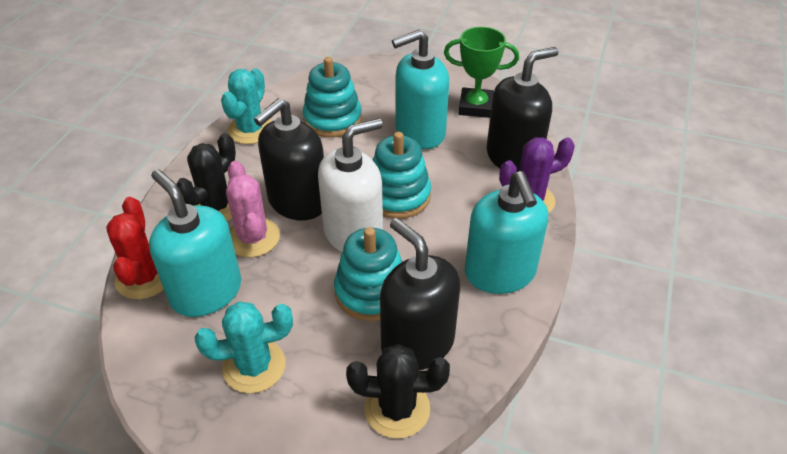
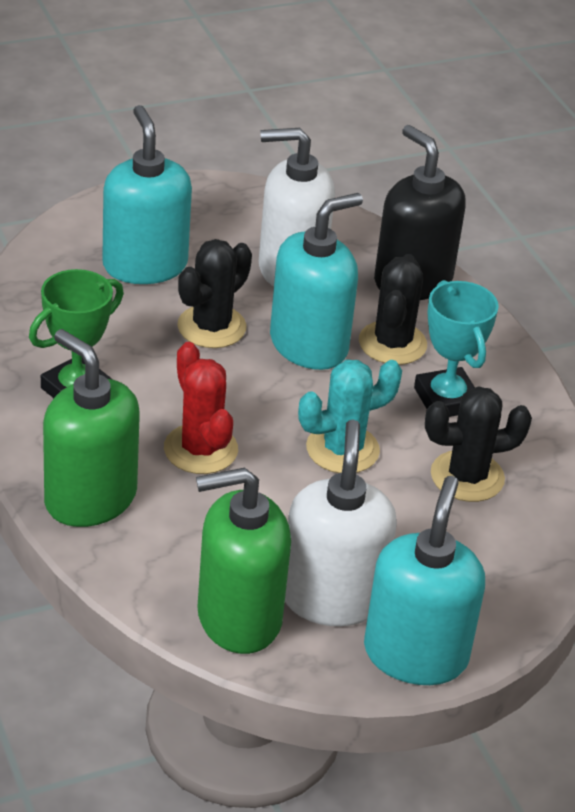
black cactus: [177,133,236,221] [346,344,450,439] = 2 -> [177,239,252,348] [359,254,427,365] [425,386,532,502] = 3
black soap dispenser: [254,98,324,220] [380,218,460,371] [487,47,559,172] = 3 -> [374,125,466,300] = 1
green soap dispenser: none = 0 -> [43,329,140,527] [196,468,291,654] = 2
pink cactus: [226,161,280,257] = 1 -> none = 0
purple cactus: [499,137,575,214] = 1 -> none = 0
turquoise cactus: [195,302,293,393] [221,68,272,144] = 2 -> [298,360,402,473] = 1
turquoise stacking toy: [303,57,362,138] [334,227,402,321] [373,132,431,219] = 3 -> none = 0
turquoise trophy: none = 0 -> [414,280,499,417] = 1
white soap dispenser: [318,118,383,252] = 1 -> [259,128,335,287] [285,420,397,626] = 2

